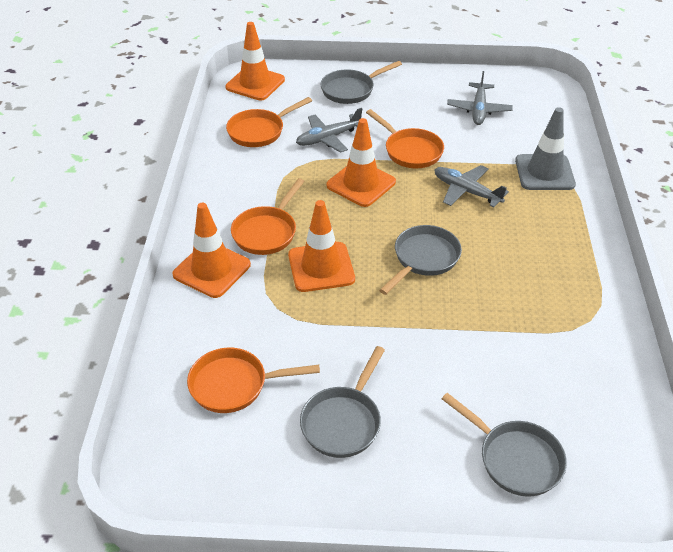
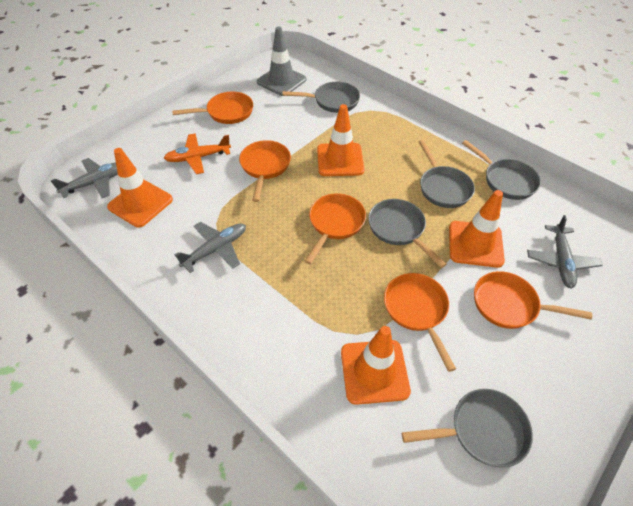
grey pan: [300,346,385,458] [320,61,402,104] [379,225,462,295] [442,393,567,496] = 4 -> [282,82,360,113] [368,199,447,268] [402,389,533,468] [418,140,475,208] [462,140,541,200] = 5
orange pan: [187,348,320,413] [226,97,312,147] [231,178,305,255] [366,109,444,168] = 4 -> [172,92,253,124] [239,140,291,202] [305,194,366,264] [384,273,456,372] [474,271,592,329] = 5
orange plane: none = 0 -> [164,133,231,174] = 1

